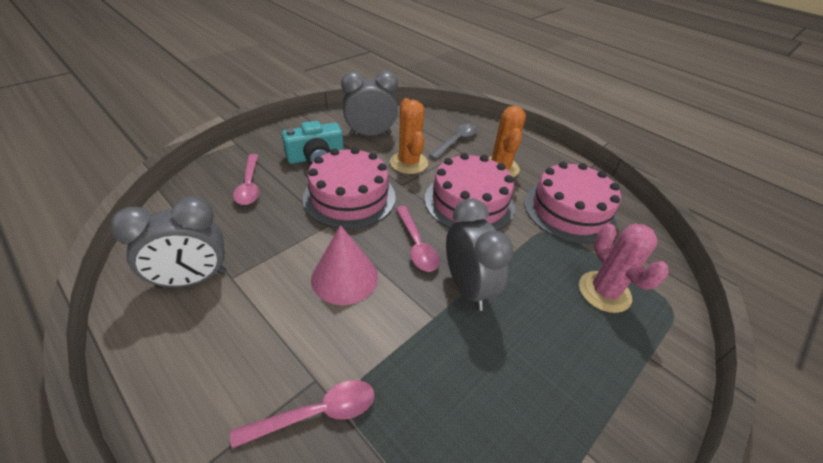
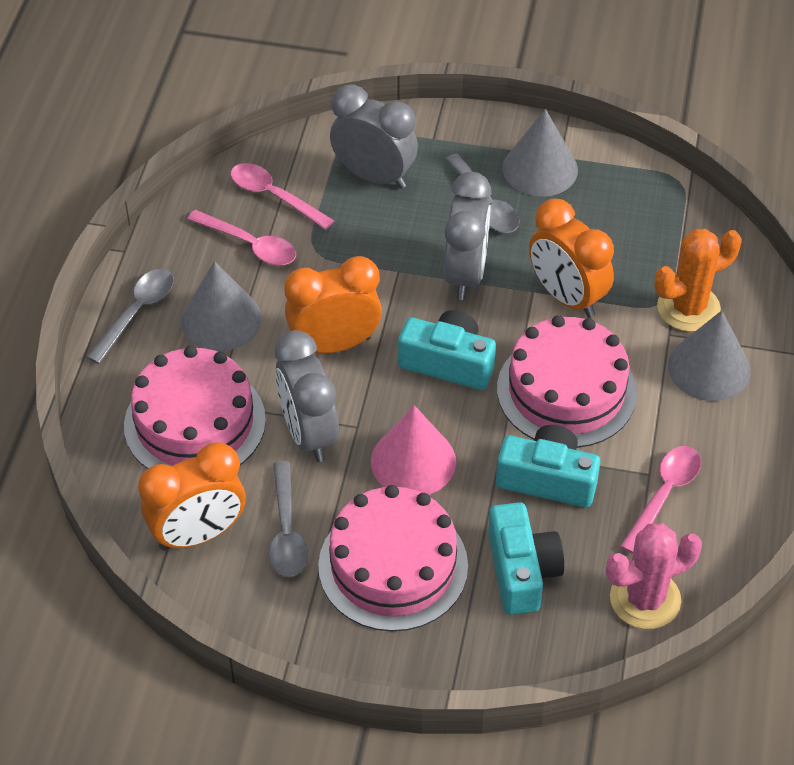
grey cone: none = 0 -> [181,261,262,351] [502,109,578,197] [668,310,751,401] = 3
grey spoon: [429,124,478,159] = 1 -> [87,269,174,364] [269,461,308,577] [446,154,520,233] = 3
orange cactus: [390,98,428,174] [488,106,526,178] = 2 -> [654,229,741,332] = 1
orange clock: none = 0 -> [138,442,245,551] [284,256,382,353] [529,199,614,318] = 3
turquoise camera: [282,121,344,165] = 1 -> [398,310,496,390] [488,502,564,615] [496,425,600,507] = 3

